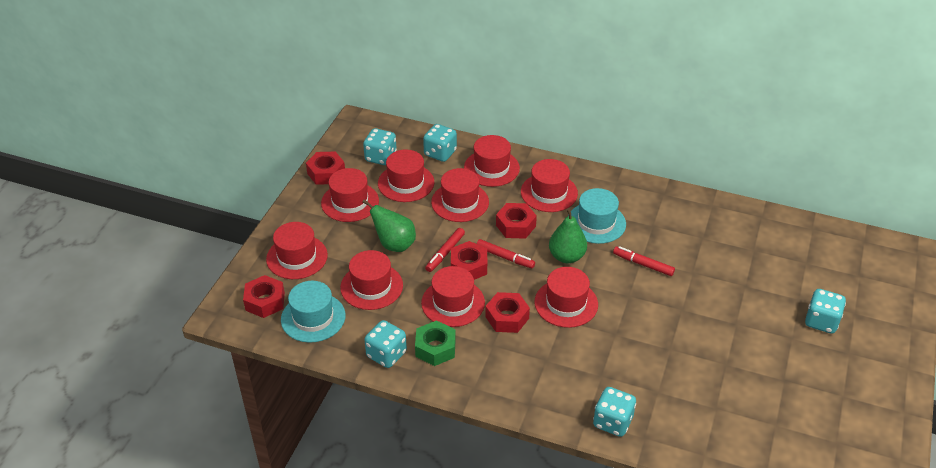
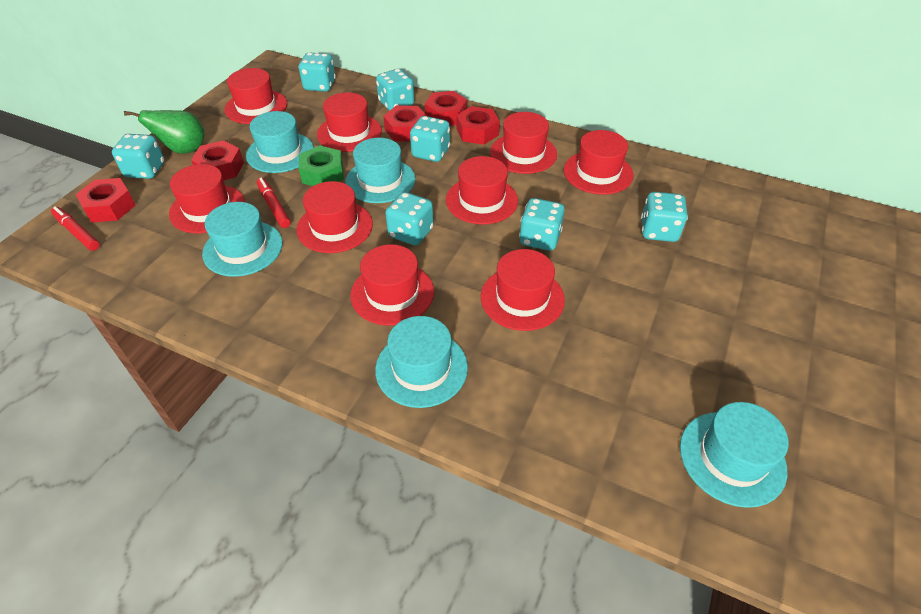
green pear: [362,199,416,252] [549,208,587,263] = 2 -> [124,110,205,154] = 1
red marker: [425,228,465,272] [477,239,535,269] [613,246,675,276] = 3 -> [51,206,100,251] [257,177,291,228] = 2
turquoise dice: [363,128,397,165] [365,320,407,368] [423,124,457,162] [593,387,636,437] [805,289,846,334] = 5 -> [112,134,165,179] [299,52,336,92] [376,69,414,111] [385,192,434,246] [410,116,450,162] [519,198,565,251] [641,192,688,242] = 7
turquoise hat: [281,281,346,343] [568,188,626,244] = 2 -> [202,202,283,277] [246,111,314,173] [345,138,416,203] [375,316,468,408] [680,402,789,508] = 5

